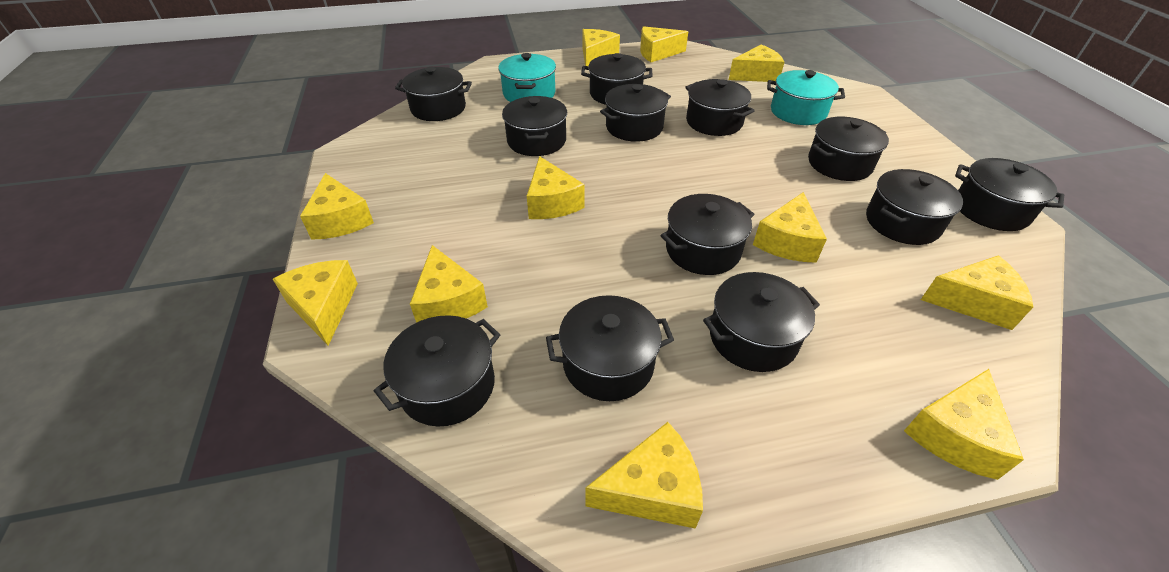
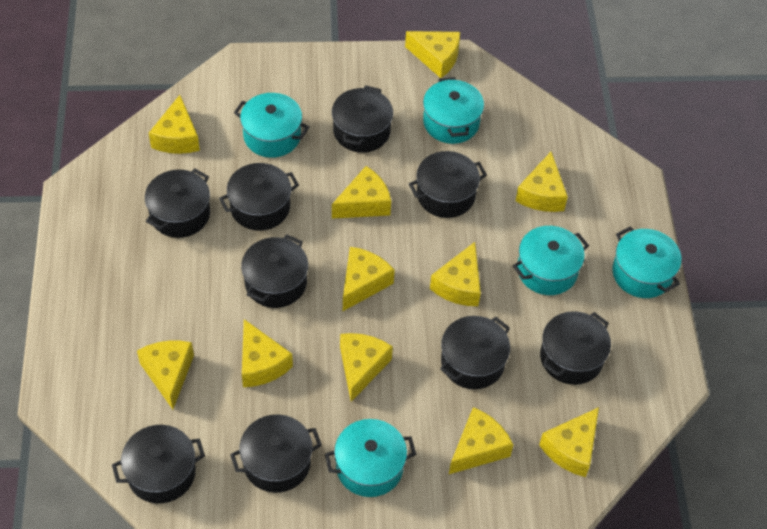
black pot: [374,315,500,426] [395,67,472,121] [502,96,567,156] [546,295,674,401] [581,53,653,105] [600,84,671,142] [661,194,755,275] [685,79,754,136] [703,272,820,372] [808,117,889,181] [866,169,963,245] [955,158,1064,231] = 12 -> [112,425,205,503] [145,169,210,238] [219,163,299,231] [230,415,322,493] [241,234,308,308] [332,85,393,153] [409,151,487,218] [440,316,510,389] [540,311,611,385] = 9
turquoise pot: [498,53,556,102] [767,70,845,125] = 2 -> [234,93,309,158] [325,419,416,497] [423,77,484,144] [513,226,589,295] [612,226,681,298] = 5

